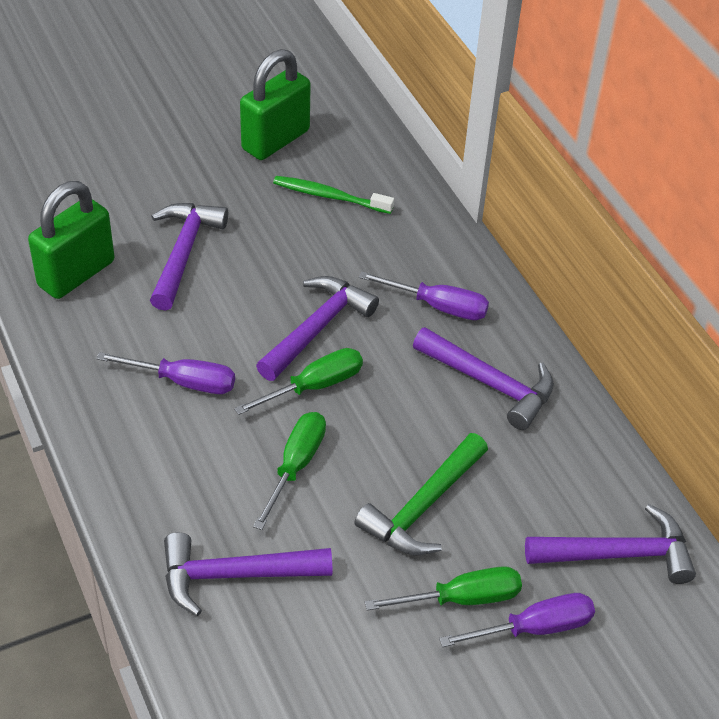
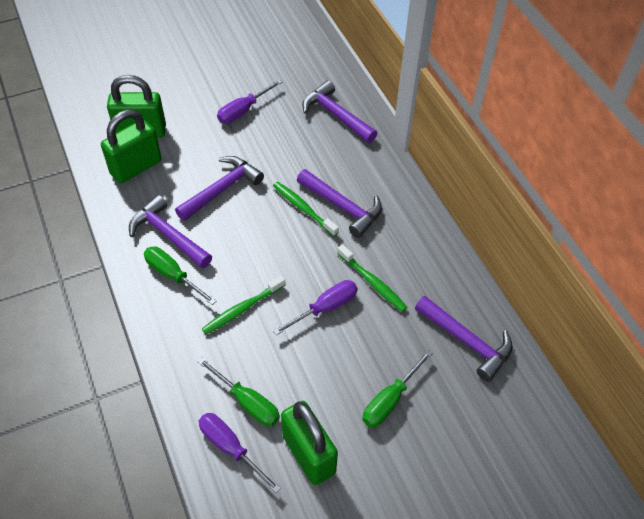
green hammer: [354,433,488,555] = 1 -> none = 0
green padlock: [28,181,115,299] [240,49,311,160] = 2 -> [101,109,162,184] [107,75,166,138] [281,401,338,485] = 3
green toothbrush: [273,176,394,214] = 1 -> [202,275,285,334] [273,182,339,236] [337,244,407,312] = 3

